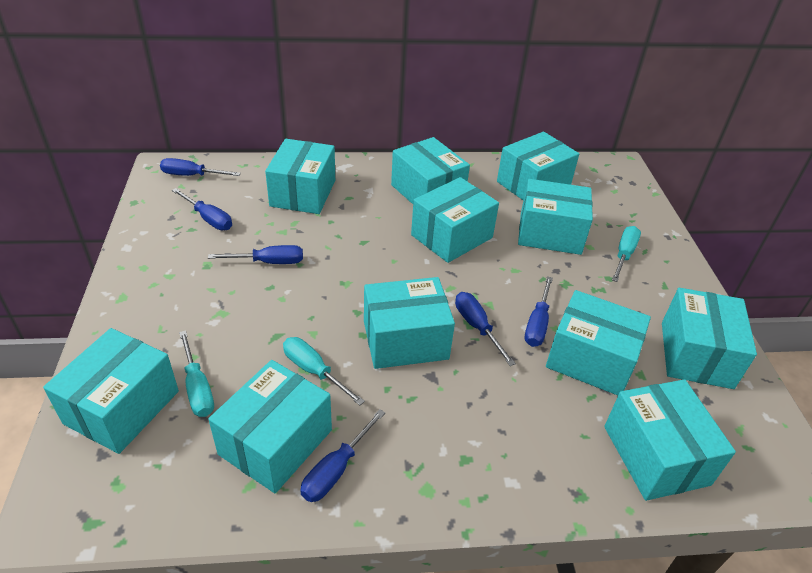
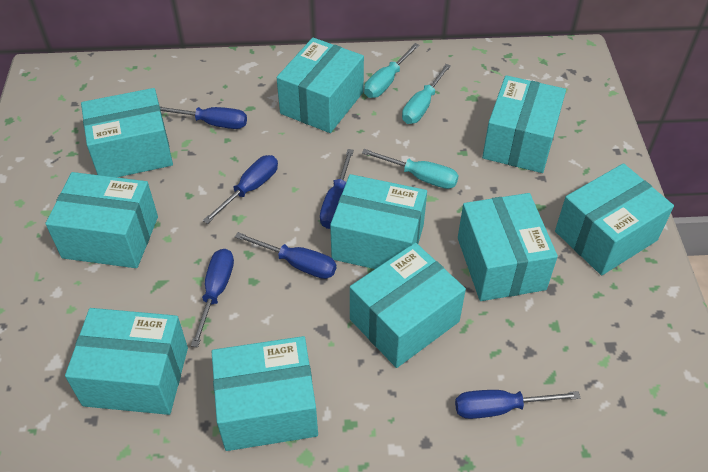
turquoise box: [43,328,179,454] [208,360,332,493] [265,139,335,214] [364,277,455,369] [391,137,470,204] [411,177,499,263] [497,132,579,201] [518,179,593,255] [546,290,651,396] [604,379,736,501] [662,288,757,389] = 11 -> [45,172,158,268] [65,308,188,415] [81,88,173,177] [212,336,318,451] [277,38,364,133] [330,174,427,269] [350,243,466,368] [458,193,558,301] [482,75,566,173] [555,163,674,275] = 10

